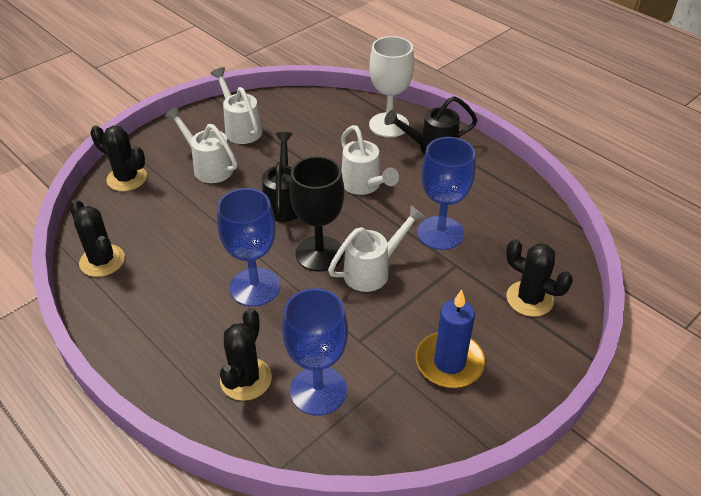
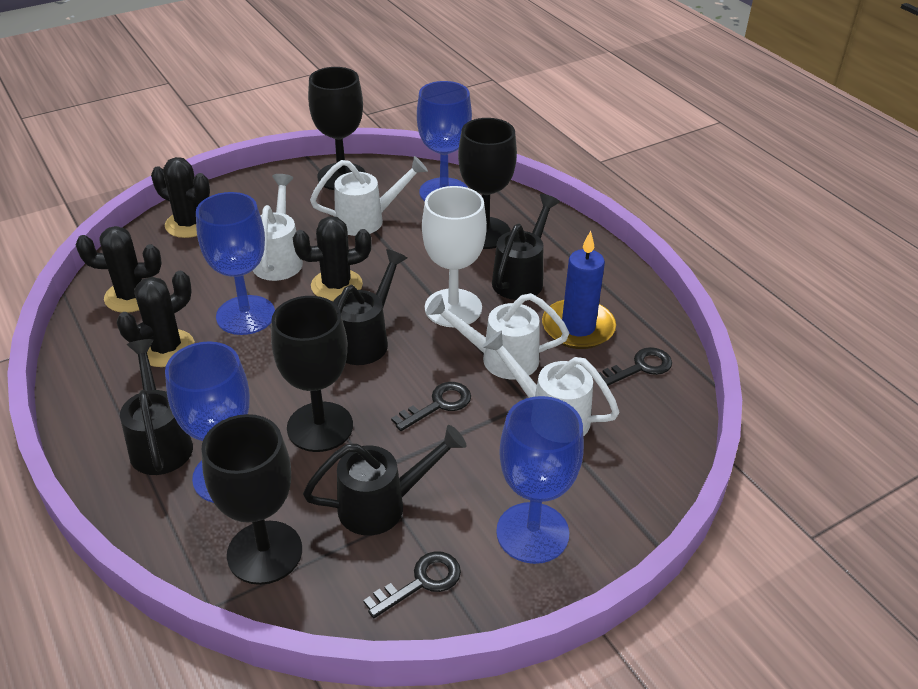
black goblet: [289,156,344,272] = 1 -> [201,414,302,585] [271,296,353,452] [308,67,366,190] [458,118,517,249] = 4
black key: none = 0 -> [363,551,461,618] [391,382,471,431] [599,347,672,386] = 3
black watering can: [262,132,298,222] [384,96,478,154] = 2 -> [120,339,193,475] [303,425,466,536] [333,249,407,365] [492,194,560,300] = 4
blue goblet: [217,188,280,307] [282,288,348,416] [417,137,476,250] = 3 -> [165,341,250,503] [196,192,275,335] [417,81,472,201] [496,396,584,564] = 4

